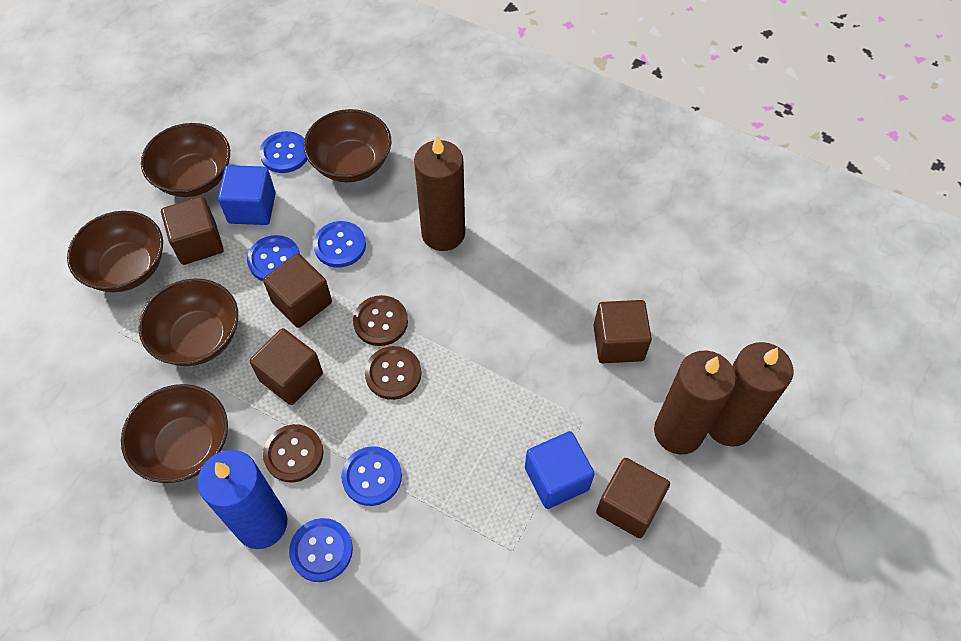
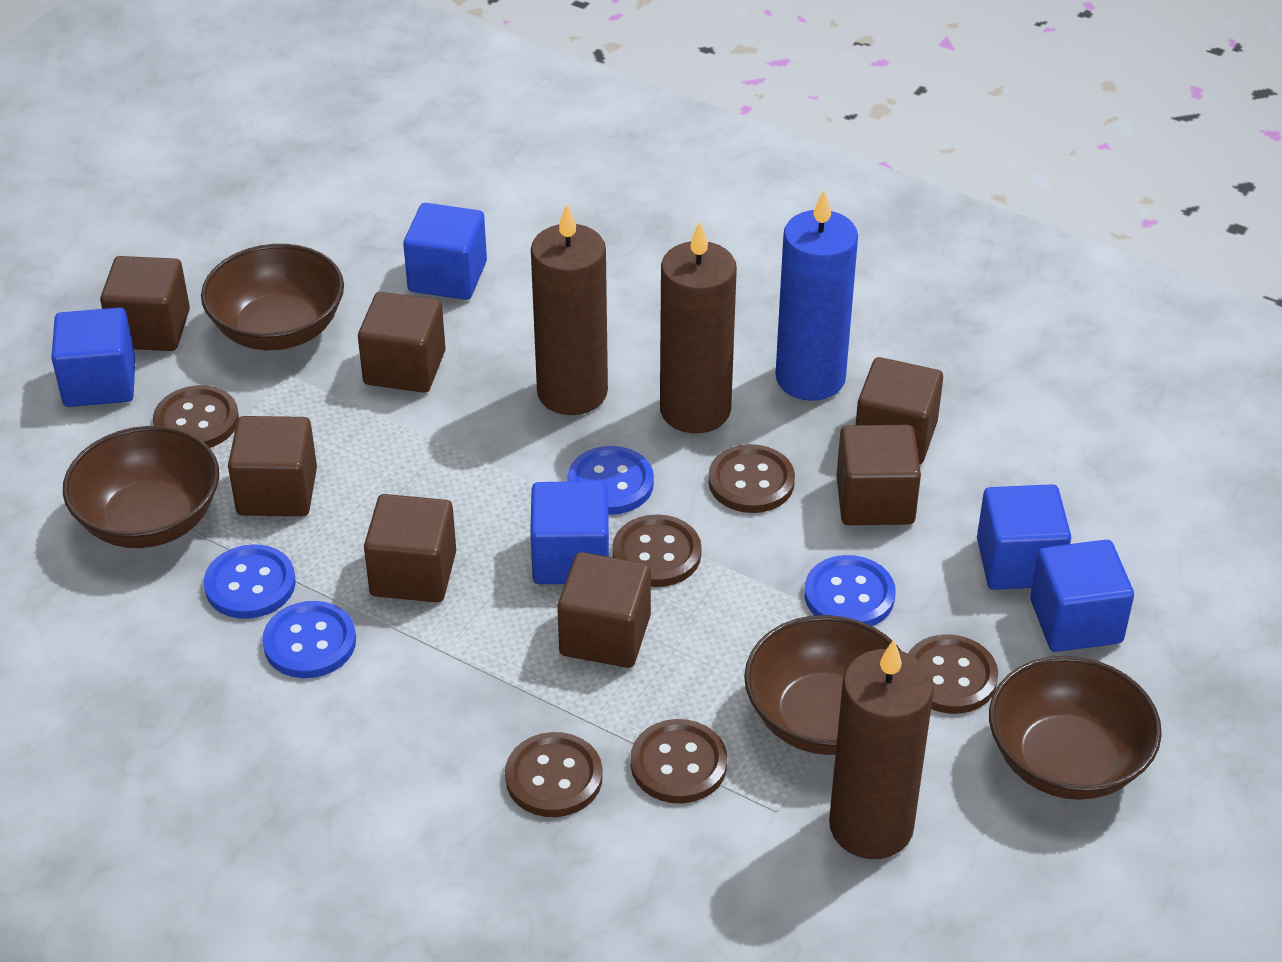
blue button: [247,235,300,281] [259,131,307,173] [289,518,353,582] [313,221,366,268] [341,446,402,506] = 5 -> [204,544,296,619] [262,601,356,678] [567,446,654,515] [805,555,896,626] = 4
blue cube: [218,165,276,225] [525,431,595,509] = 2 -> [51,308,135,407] [403,203,487,300] [530,481,609,584] [977,484,1071,590] [1030,540,1134,652] = 5
brown bowl: [67,211,163,292] [121,384,228,483] [138,278,238,366] [141,123,230,197] [304,109,391,182] = 5 -> [63,426,219,548] [201,244,344,350] [744,615,901,755] [989,656,1162,800] = 4
brown button: [263,424,323,482] [353,295,408,346] [365,346,421,400] = 3 -> [153,385,239,448] [505,732,603,817] [612,514,702,587] [631,719,727,803] [708,444,795,513] [908,634,998,714] = 6
brown cube: [161,196,224,265] [250,328,323,405] [263,254,332,328] [593,300,652,363] [596,458,670,538] = 5 -> [100,256,190,351] [228,416,317,516] [358,292,446,393] [364,494,456,603] [557,552,651,668] [837,425,921,525] [856,357,943,465] = 7

